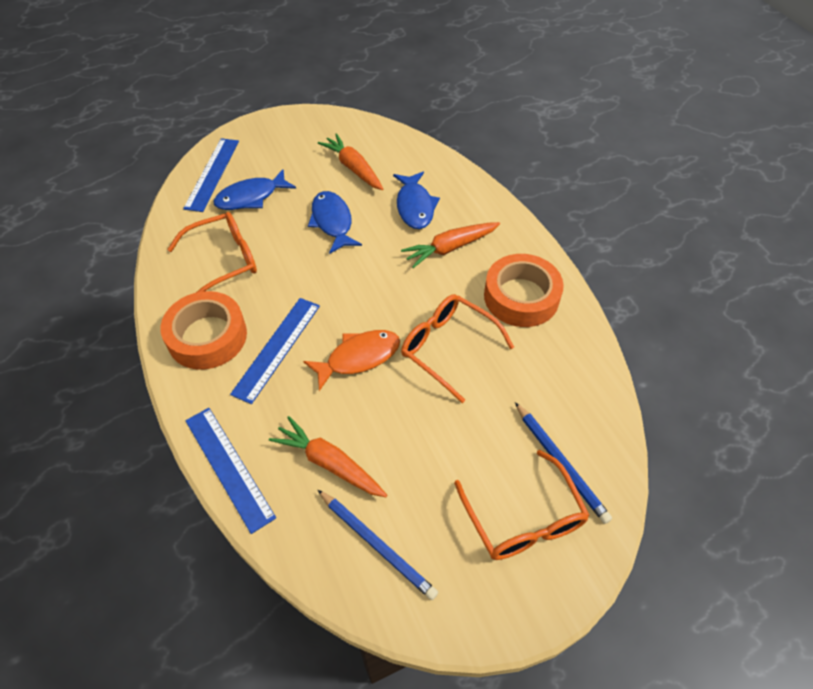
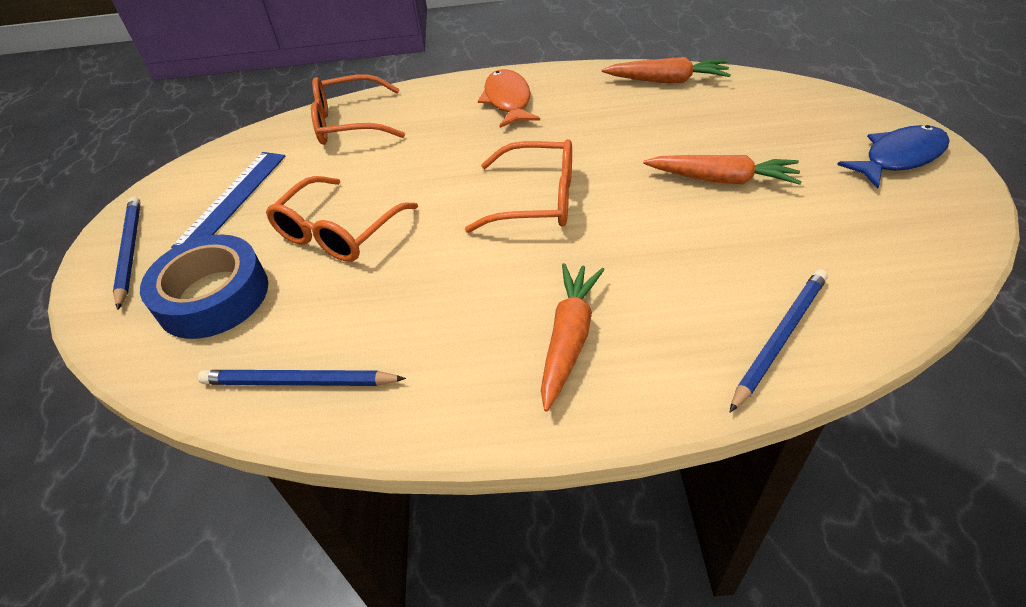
blue fish: [213,169,296,210] [308,191,362,254] [393,172,440,229] = 3 -> [837,125,950,189] = 1
blue pencil: [317,489,438,600] [515,402,612,524] = 2 -> [113,197,141,310] [198,370,406,386] [730,269,828,412] = 3
blue ruler: [183,138,239,212] [185,408,276,534] [230,298,320,404] = 3 -> [171,152,285,248] = 1
blue tape: none = 0 -> [140,235,268,339] = 1
orange tape: [160,291,247,370] [484,254,564,327] = 2 -> none = 0

